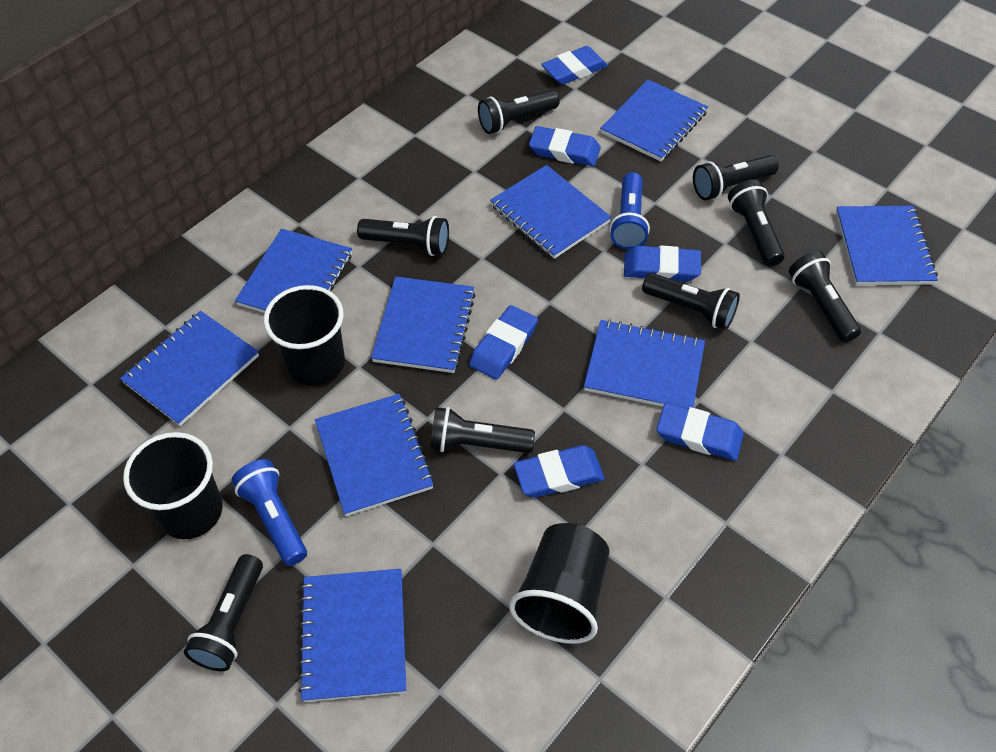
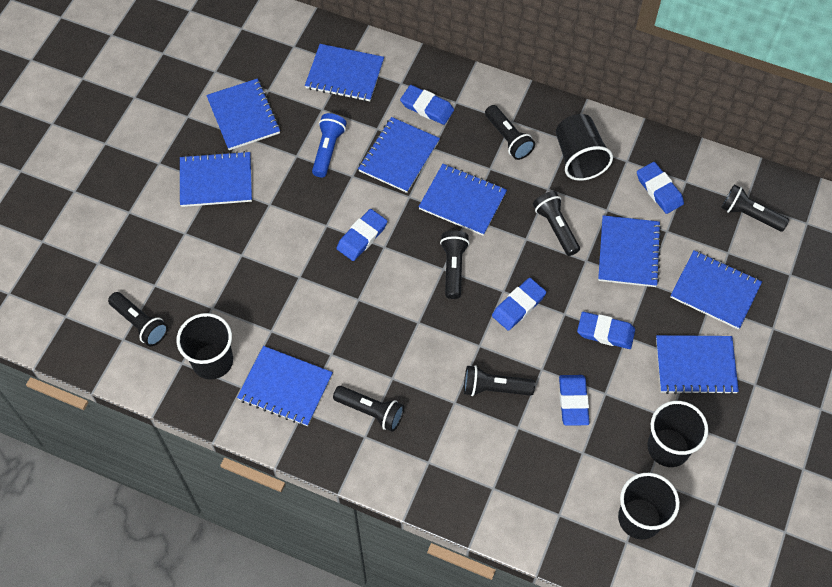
black cup: [123,432,223,539] [264,285,345,386] [509,523,610,644] = 3 -> [176,313,233,379] [556,114,613,181] [618,473,680,539] [647,401,708,467] = 4
black flashlight: [184,554,263,671] [357,216,449,256] [430,407,535,453] [478,90,559,134] [642,273,740,330] [693,155,779,200] [728,180,785,266] [789,251,861,342] = 8 -> [108,292,168,346] [333,386,404,432] [440,230,470,299] [464,365,535,396] [485,105,535,160] [533,191,580,256] [721,184,789,232] = 7
blue flashlight: [232,459,307,566] [610,172,650,249] = 2 -> [312,113,347,178] = 1

